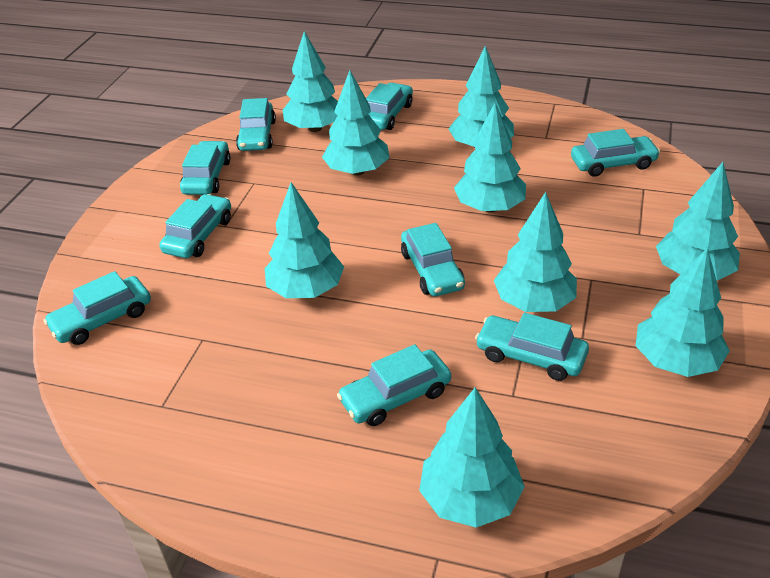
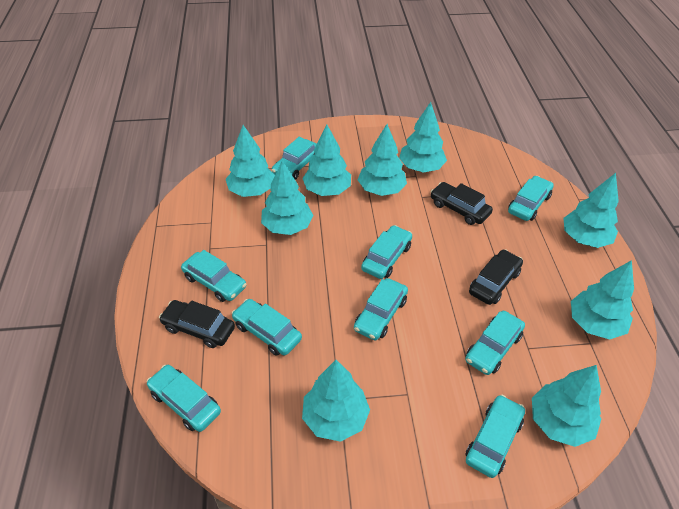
black car: none = 0 -> [159,300,235,348] [430,182,493,225] [469,249,523,305] = 3

